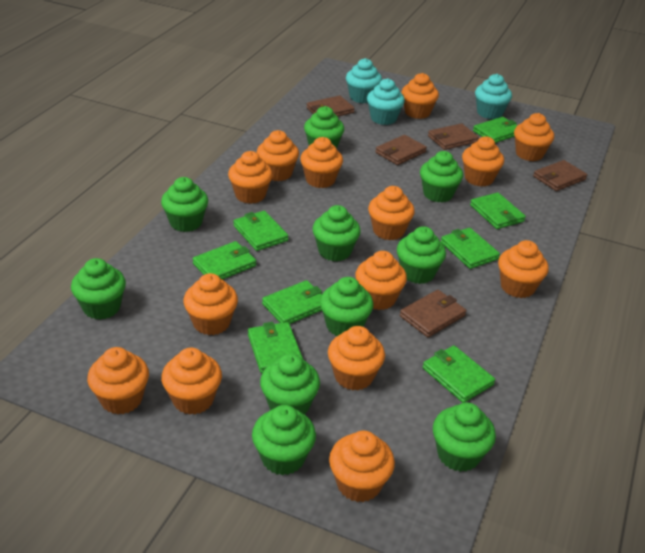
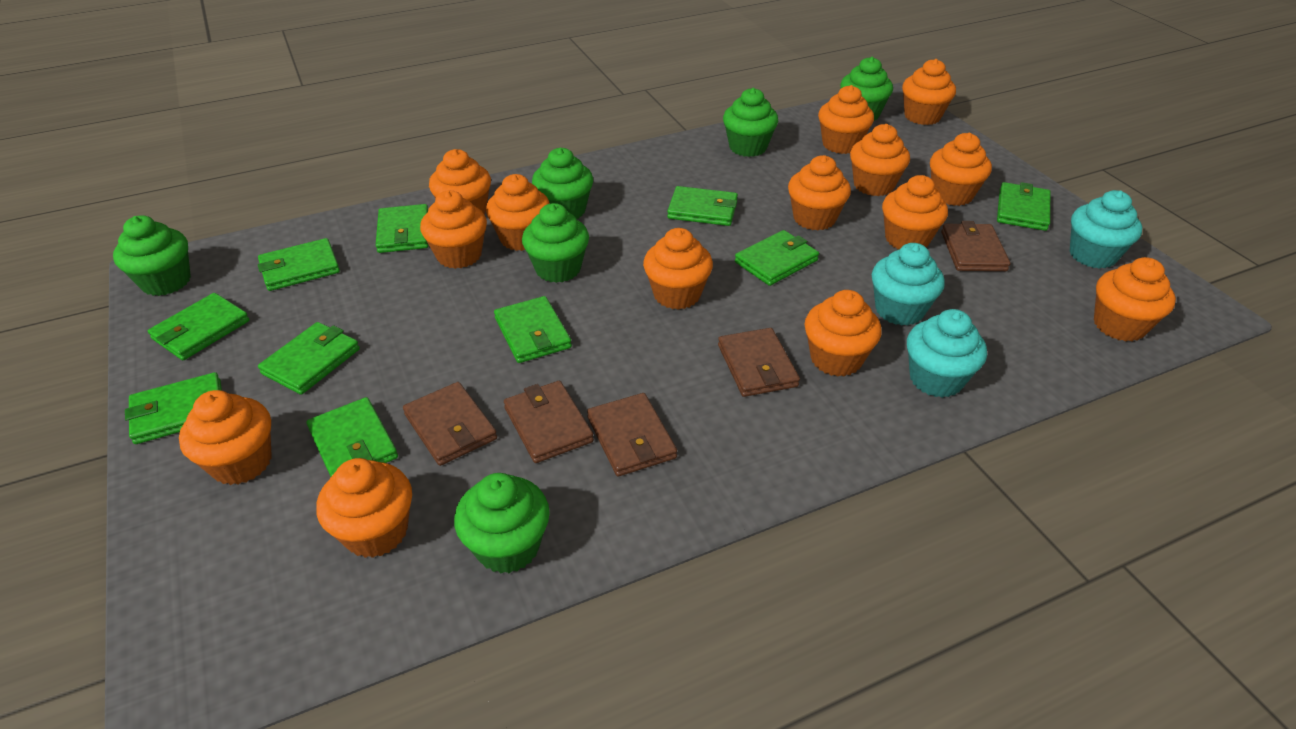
green cupcake: [71,258,126,320] [161,177,208,232] [252,405,316,475] [260,354,320,415] [304,106,344,148] [313,205,361,261] [320,277,373,336] [397,226,446,284] [420,151,463,202] [433,402,496,472] = 10 -> [113,215,191,296] [454,473,550,573] [522,203,589,283] [532,148,593,219] [723,88,778,157] [840,57,893,121] = 6
green wallet: [193,241,256,280] [233,211,288,251] [248,322,303,373] [262,280,322,324] [423,346,495,403] [441,228,500,269] [470,192,526,229] [473,117,518,143] = 8 -> [125,372,222,444] [148,293,249,360] [258,238,340,291] [258,322,360,395] [306,397,398,477] [376,204,429,253] [494,296,572,363] [667,186,738,226] [735,230,819,286] [997,182,1050,231] = 10

